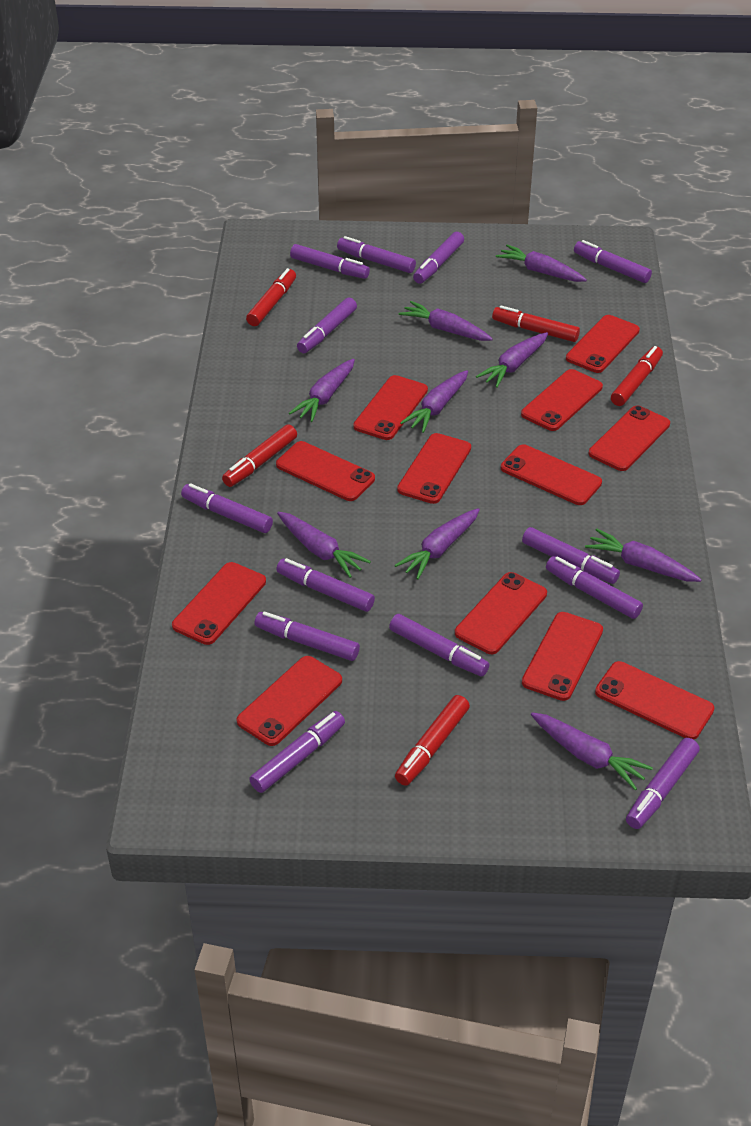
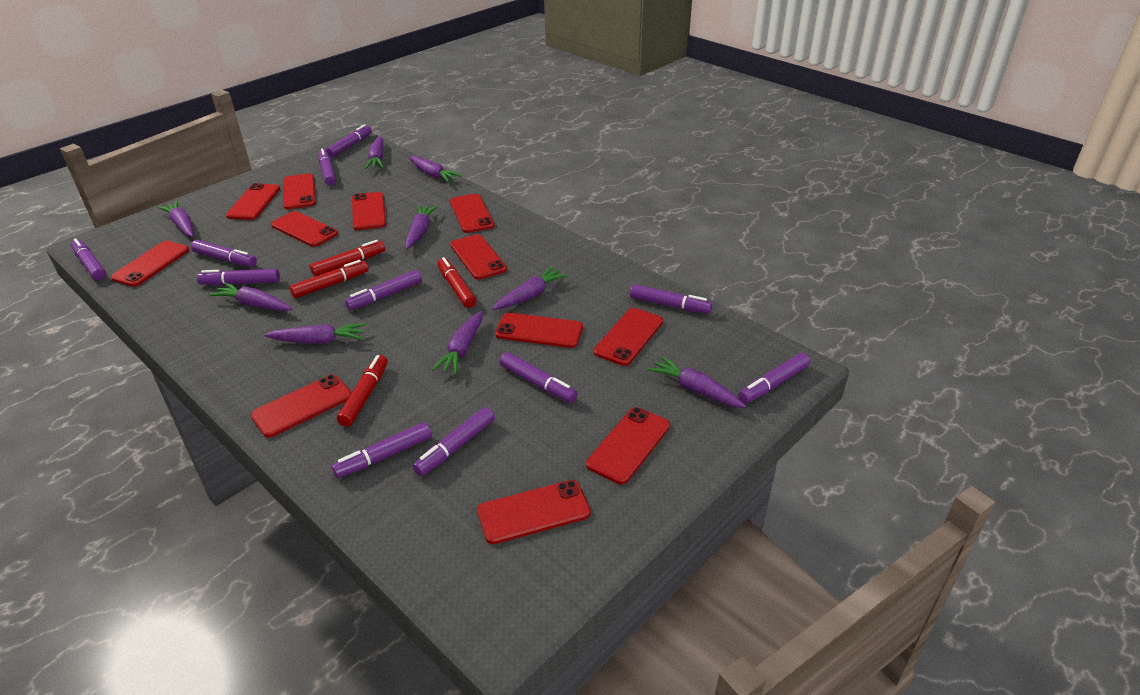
purple marker: [181,483,273,533] [249,711,345,793] [255,612,360,661] [276,558,375,612] [290,244,370,279] [297,297,357,353] [337,236,416,273] [389,614,489,677] [413,232,464,284] [522,527,620,584] [546,556,643,619] [574,240,652,283] [626,738,700,829] = 13 -> [71,238,106,280] [191,240,257,267] [197,269,280,285] [318,148,336,185] [326,124,372,157] [332,422,432,478] [345,270,422,310] [413,407,495,476] [500,352,578,403] [630,284,712,314] [738,353,810,404] = 11
red marker: [222,424,297,487] [246,268,296,326] [395,695,470,786] [492,306,580,342] [611,346,663,406] = 5 -> [290,260,369,298] [310,240,385,277] [337,355,388,427] [437,257,477,308] = 4

